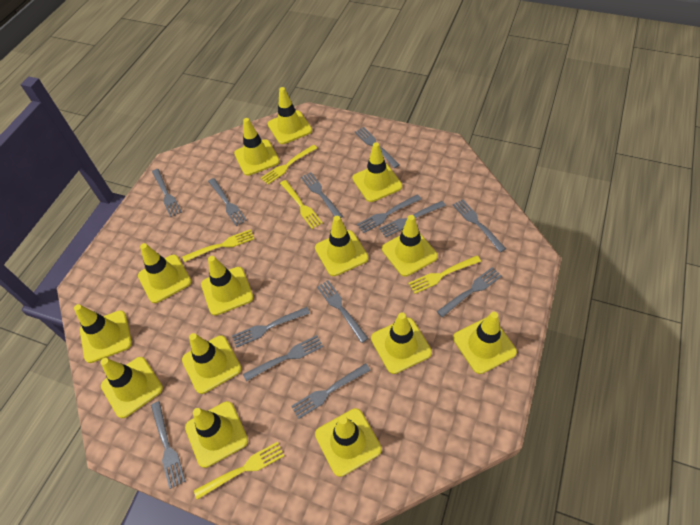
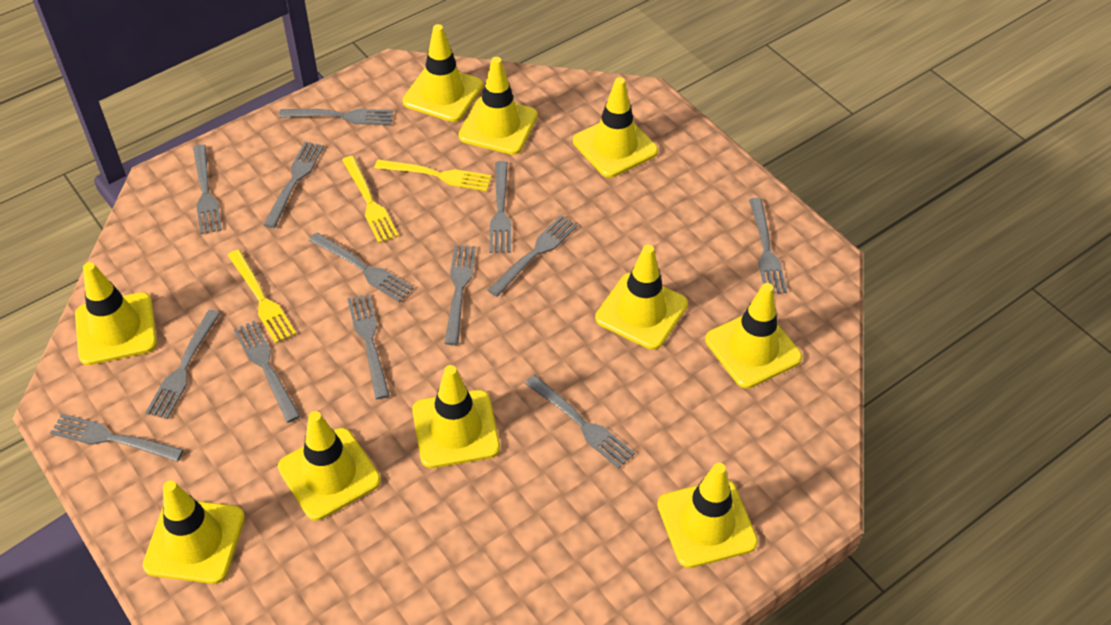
yellow fork: [182,229,254,262] [194,442,284,500] [261,145,317,185] [280,180,323,229] [408,256,481,294] = 5 -> [228,250,296,344] [342,156,399,243] [375,159,492,191] = 3
yellow traffic cone: [74,304,132,363] [101,357,163,418] [138,243,191,303] [182,333,241,394] [185,401,248,468] [201,256,253,316] [234,118,280,176] [268,87,312,144] [315,216,368,276] [315,408,382,477] [352,142,402,202] [371,312,432,374] [382,215,438,277] [453,312,517,374] = 14 -> [75,262,157,365] [143,481,245,584] [278,411,381,521] [403,24,483,122] [412,365,500,468] [459,57,538,155] [573,77,658,178] [595,244,688,350] [657,463,758,568] [705,283,802,388] = 10

